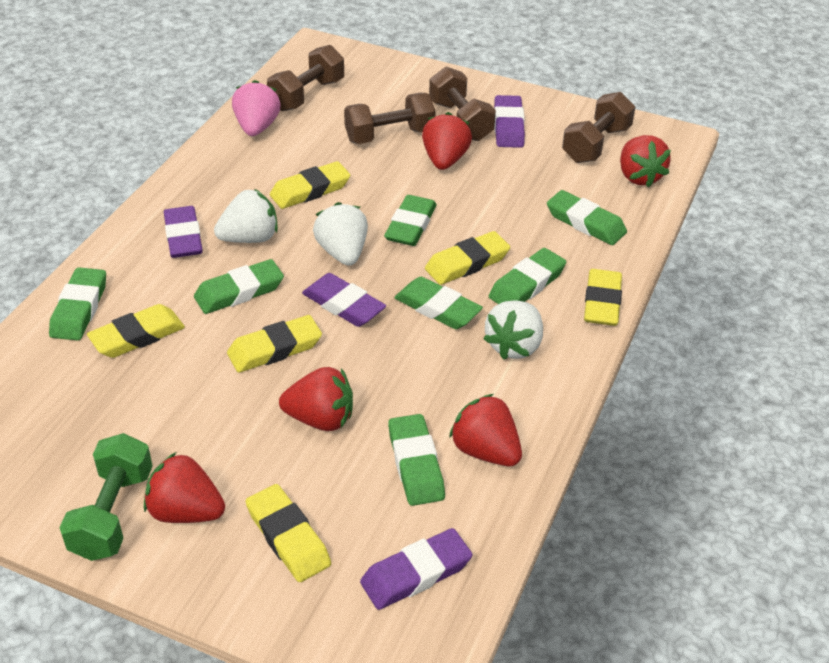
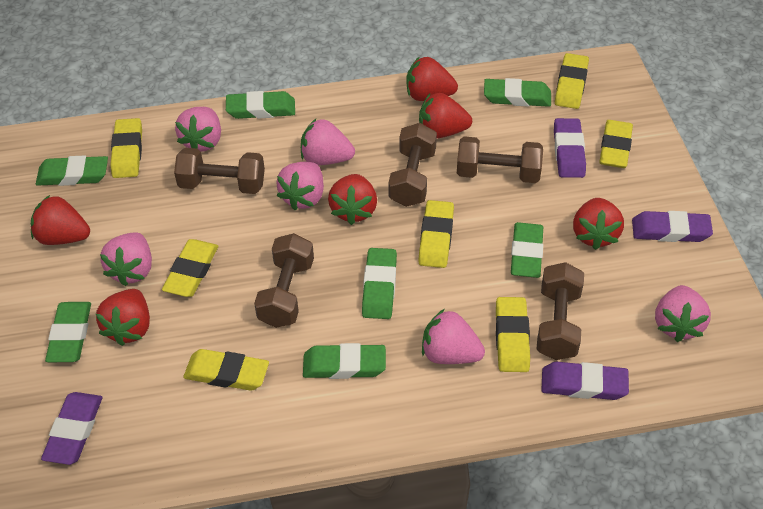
brown dumbbell: [267,45,344,111] [344,93,436,144] [429,66,496,141] [562,92,635,163] = 4 -> [174,148,265,194] [254,233,314,328] [389,123,437,207] [457,136,543,183] [536,262,584,360] = 5
green dumbbell: [59,433,153,561] = 1 -> none = 0
pink strawberry: [232,80,281,136] = 1 -> [100,232,152,286] [175,107,221,152] [276,162,324,210] [301,119,355,165] [422,309,485,364] [655,285,711,342] = 6
red strawberry: [144,452,225,523] [279,367,353,431] [422,112,472,170] [449,394,522,466] [620,135,671,187] = 5 -> [31,195,90,245] [96,289,150,346] [328,174,377,225] [406,56,458,101] [419,93,472,138] [573,198,624,250] = 6
white strawberry: [214,189,278,243] [313,202,368,265] [483,300,543,360] = 3 -> none = 0
yellow eraser: [87,304,185,358] [227,315,322,373] [246,484,331,582] [270,161,350,209] [425,231,510,285] [584,269,622,326] = 6 -> [110,118,142,178] [162,239,218,297] [183,349,269,391] [418,200,454,268] [496,297,530,372] [555,53,589,109] [599,120,633,168] = 7

